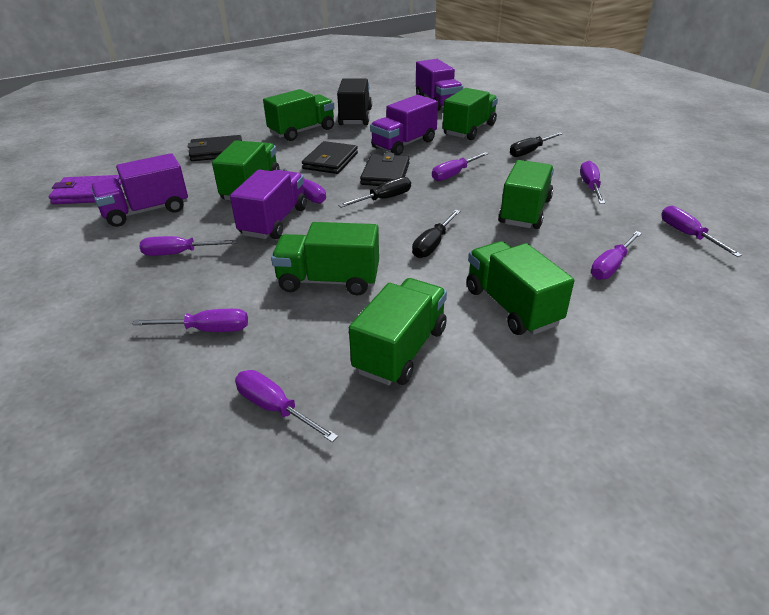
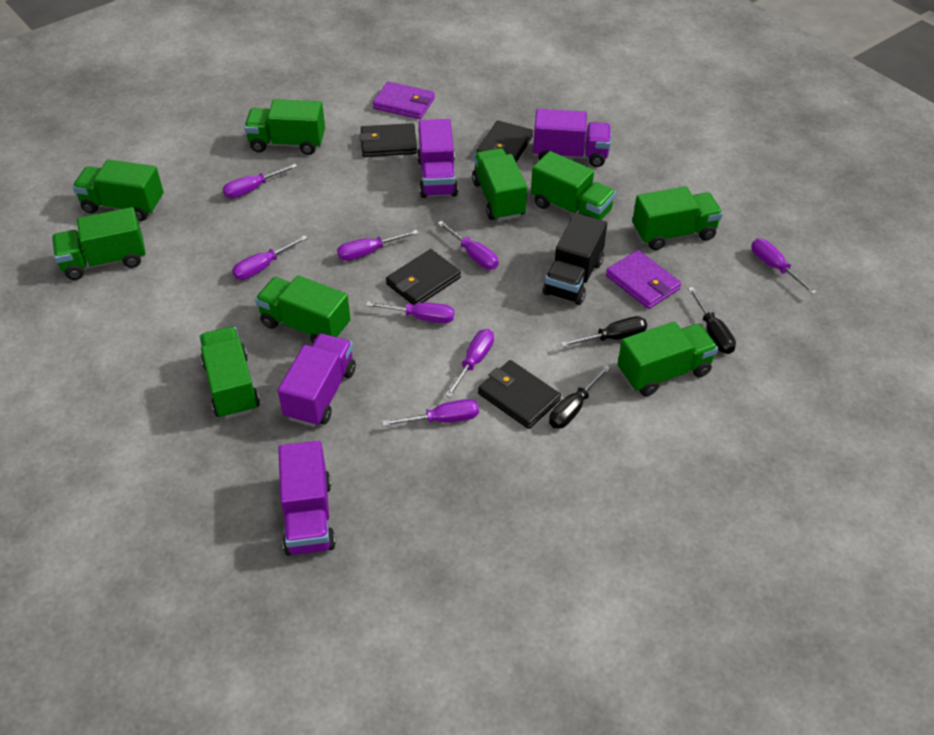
black wallet: [188,135,242,161] [302,141,358,174] [360,152,410,186] = 3 -> [359,123,417,157] [386,249,461,305] [476,120,533,162] [478,360,561,429] = 4
green truck: [212,140,280,200] [263,89,334,141] [271,222,379,295] [349,278,447,385] [443,88,498,140] [466,241,574,335] [498,160,554,229] = 7 -> [52,207,146,280] [72,159,164,221] [199,327,260,419] [244,99,325,155] [255,275,350,343] [472,148,527,221] [531,151,616,220] [618,322,718,396] [632,186,723,250] = 9
purple wallet: [48,175,122,204] = 1 -> [373,82,435,119] [606,250,681,309] = 2

